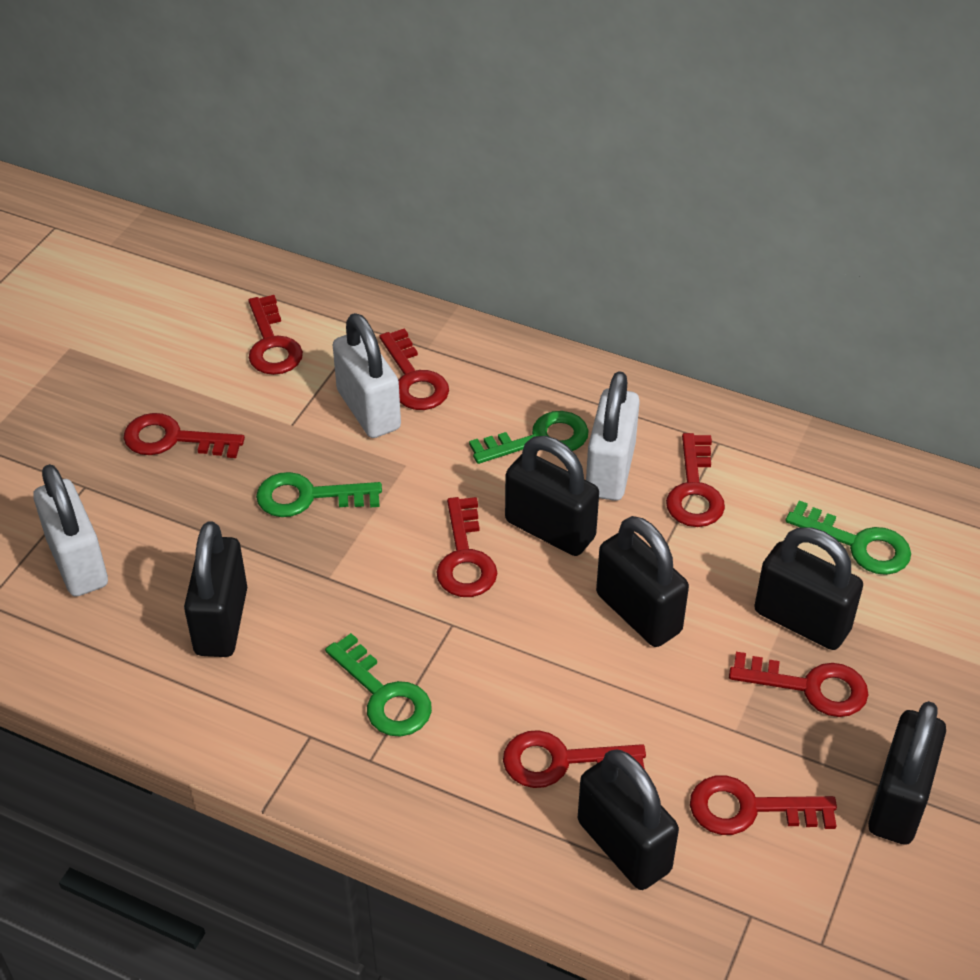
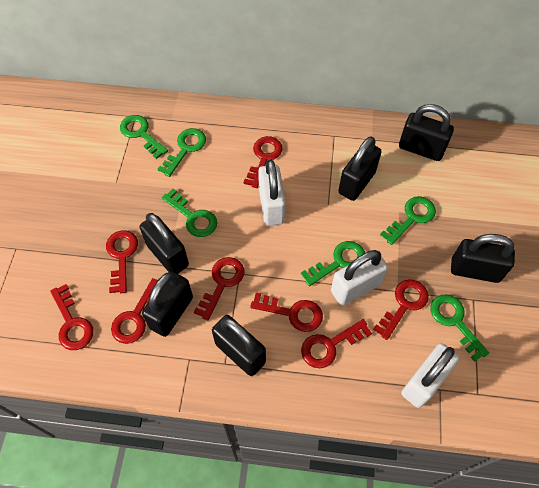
green key: [256,472,382,517] [325,633,432,737] [469,411,589,464] [785,500,911,575] = 4 -> [120,115,168,159] [158,128,206,177] [162,189,217,237] [301,241,365,286] [380,196,436,245] [430,295,489,362] = 6

